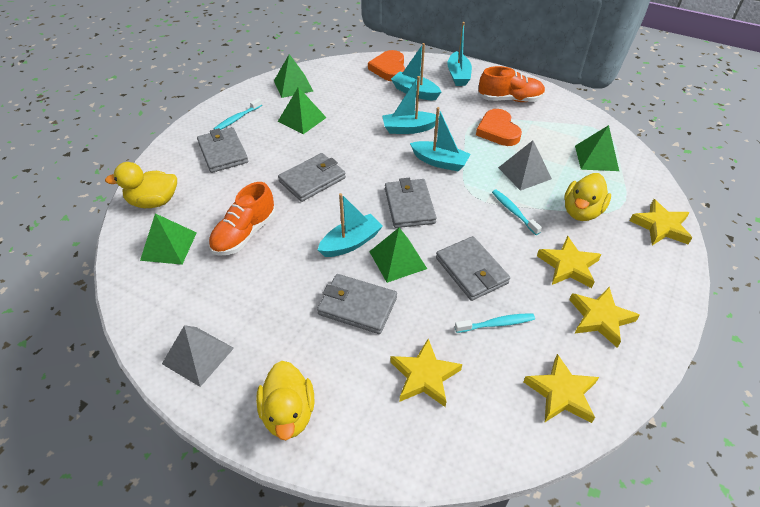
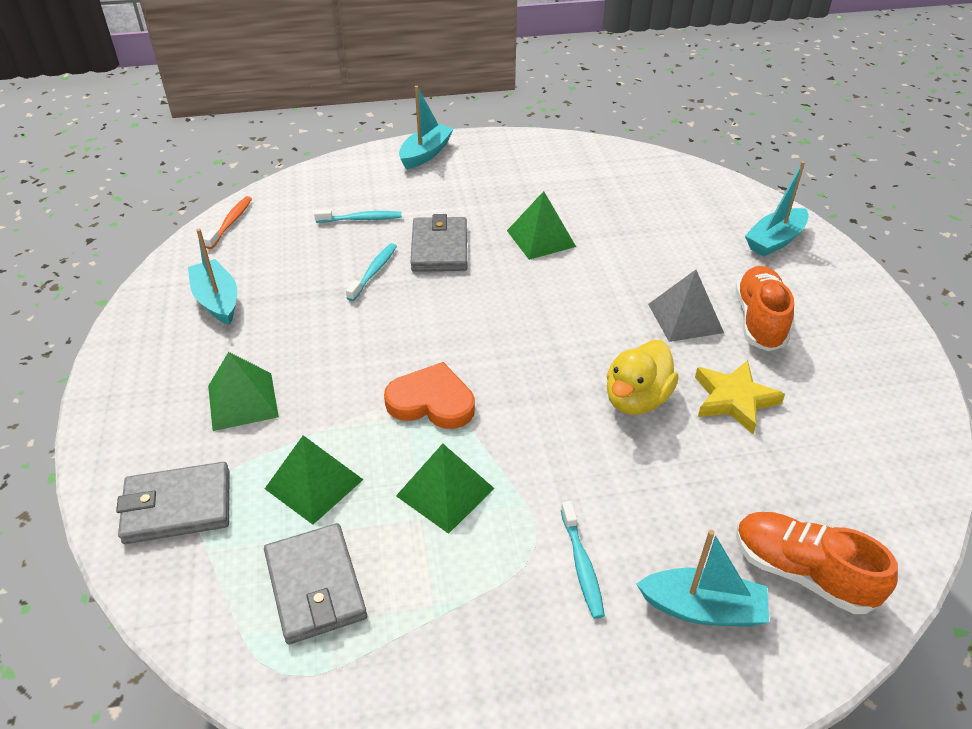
green pyramid: [140,213,197,265] [274,54,313,98] [278,87,327,134] [369,228,427,283] [575,125,619,171] = 5 -> [208,352,279,431] [265,435,363,525] [396,444,495,534] [507,191,576,260] = 4
grey pyramid: [162,325,234,387] [498,141,552,191] = 2 -> [648,270,724,342] = 1
grey wallet: [197,127,248,173] [278,153,346,202] [317,274,397,334] [385,178,437,228] [436,236,510,301] = 5 -> [116,462,230,544] [264,523,367,645] [410,214,467,272] = 3
orange heart: [368,50,405,81] [476,109,522,146] = 2 -> [384,362,475,429] = 1
orange toothbrush: none = 0 -> [204,196,252,249] = 1
turquoise boat: [318,193,383,257] [382,76,439,134] [391,43,441,100] [410,107,471,171] [447,22,472,86] = 5 -> [188,229,237,325] [399,86,454,169] [636,530,769,627] [745,161,809,257] = 4
yellow duck: [105,162,177,208] [256,361,314,440] [564,173,611,221] = 3 -> [607,340,679,415] = 1
yellow star: [390,339,462,407] [523,354,599,423] [537,236,601,288] [569,287,640,348] [629,199,692,245] = 5 -> [695,360,785,434] = 1

